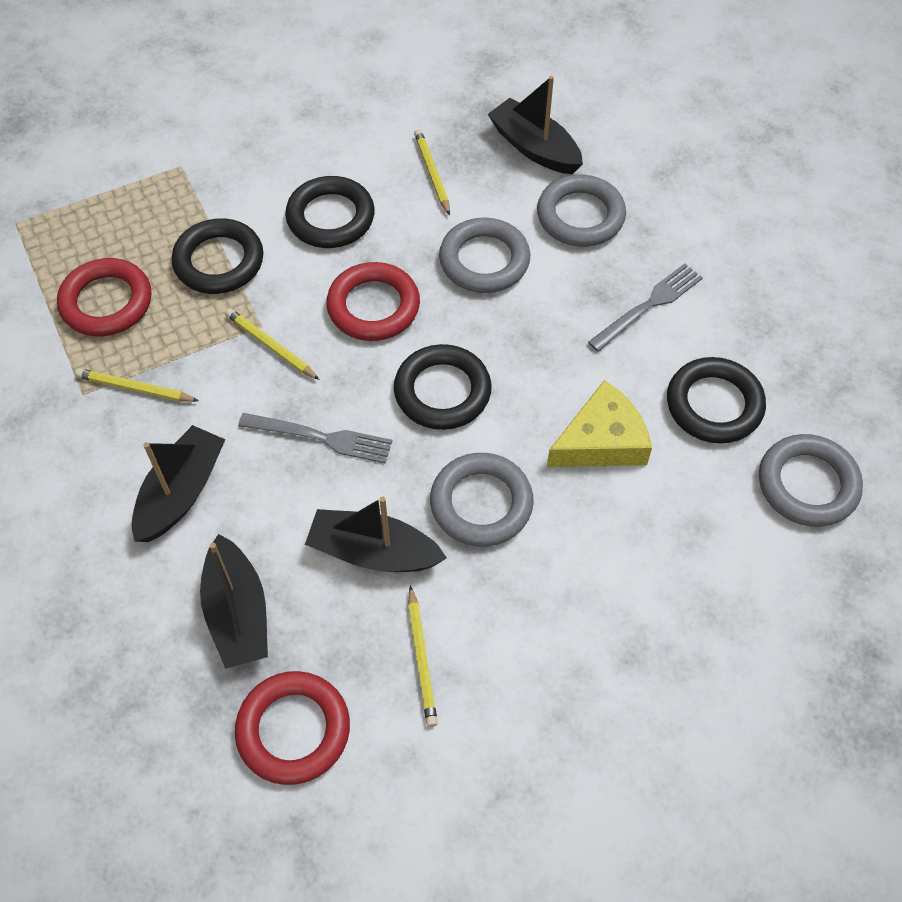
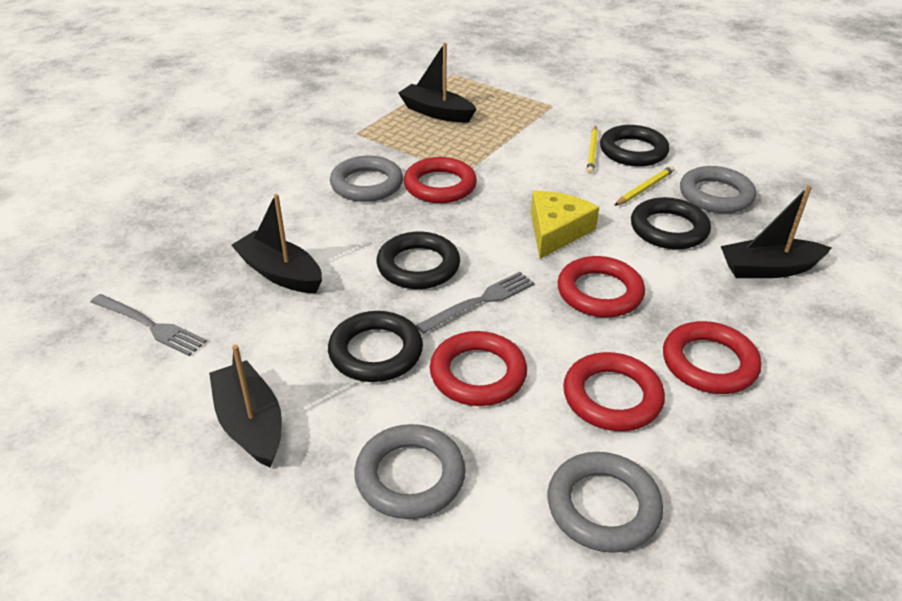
red ring: [57,258,152,337] [235,671,350,785] [326,262,420,341] = 3 -> [404,157,477,203] [430,331,527,406] [558,256,645,318] [563,352,665,431] [663,321,762,394] = 5
yellow pencil: [75,368,199,402] [225,308,320,380] [408,585,438,727] [414,129,450,216] = 4 -> [587,126,598,174] [614,166,675,206] = 2

